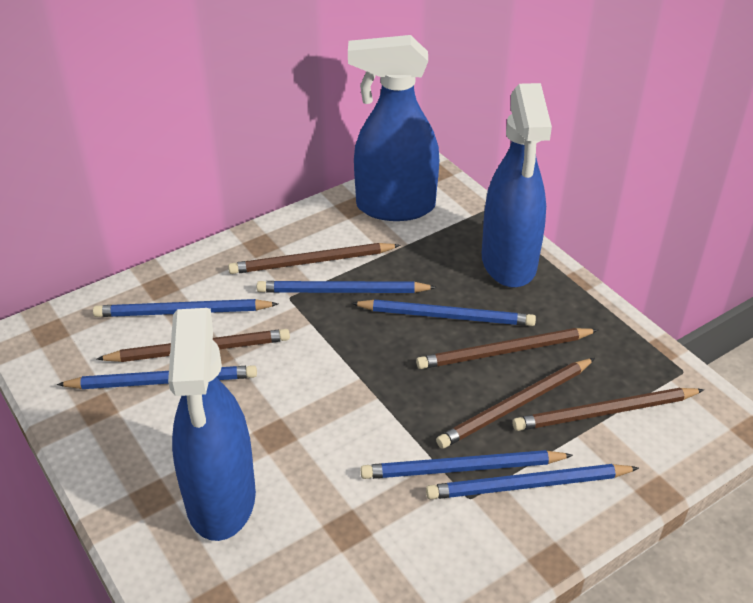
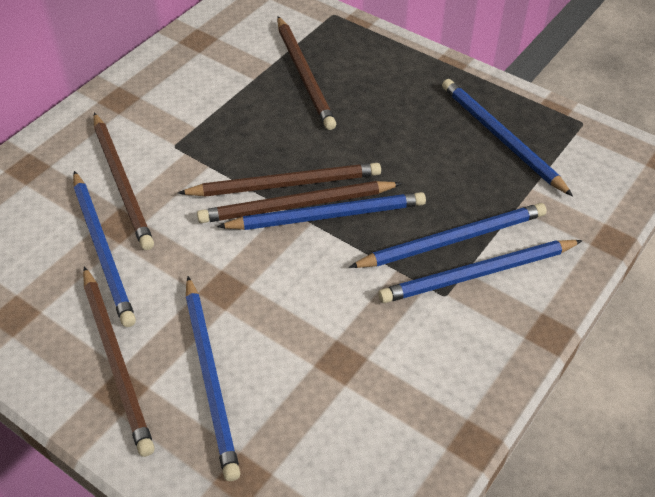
blue spray bottle: [168,308,256,541] [348,35,439,221] [482,83,552,288] = 3 -> none = 0

